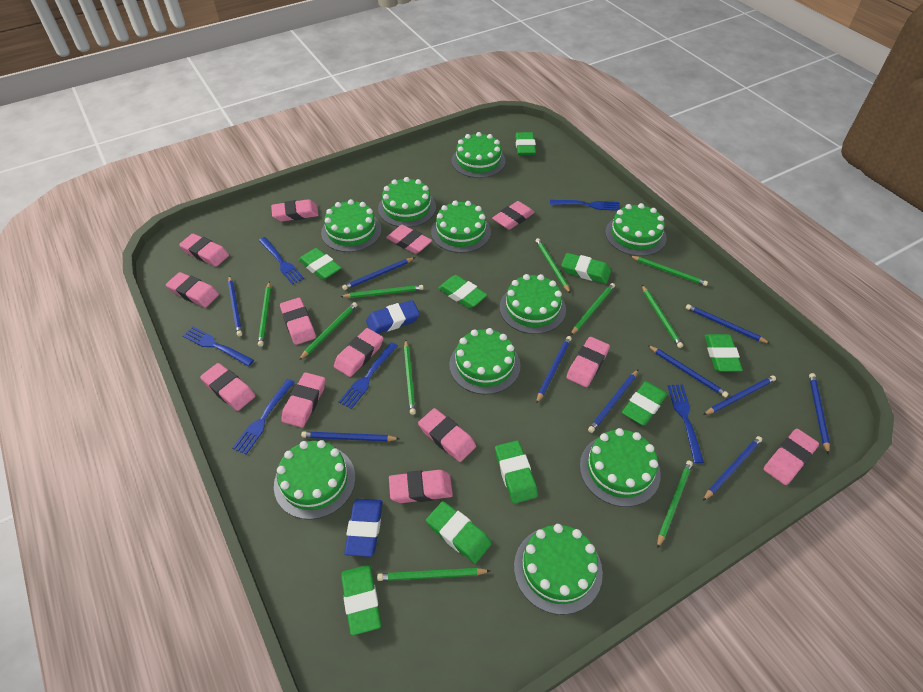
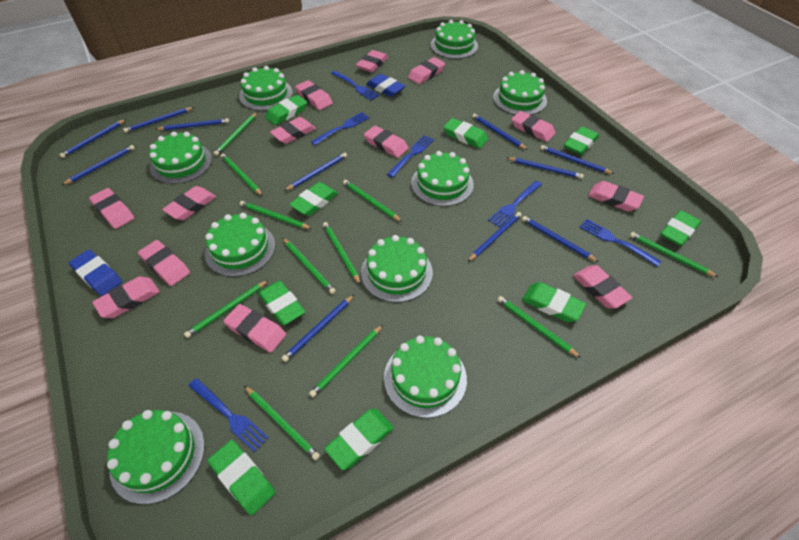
blue pencil: [228,275,242,336] [301,431,400,442] [342,257,415,290] [536,336,572,404] [588,370,638,433] [648,345,729,398] [686,304,771,344] [703,375,776,415] [703,436,762,501] [809,373,830,455] = 10 -> [59,119,126,158] [62,145,135,185] [123,107,194,133] [155,118,229,130] [282,295,354,362] [284,153,347,191] [467,212,522,262] [472,114,528,150] [507,157,584,179] [522,216,599,262] [540,145,614,174] = 11
green cake: [274,440,355,520] [321,199,381,252] [378,177,436,227] [431,200,491,253] [449,328,521,395] [452,132,506,178] [500,274,566,334] [514,524,603,615] [580,428,661,507] [605,203,667,256] = 10 -> [107,410,205,504] [149,131,212,184] [205,213,275,277] [239,66,293,111] [361,235,433,302] [384,335,467,418] [411,151,474,206] [431,20,478,59] [493,70,547,115] = 9
green pencil: [258,281,271,347] [299,302,357,360] [340,285,424,298] [377,568,490,581] [404,340,416,415] [535,238,571,294] [570,283,615,336] [630,256,708,286] [642,285,683,348] [657,461,693,548] = 10 -> [184,280,269,338] [214,112,257,156] [221,154,263,196] [240,201,312,229] [244,386,320,460] [283,238,336,294] [309,325,383,397] [323,222,361,285] [343,180,402,222] [498,296,581,358] [630,232,718,277] = 11

